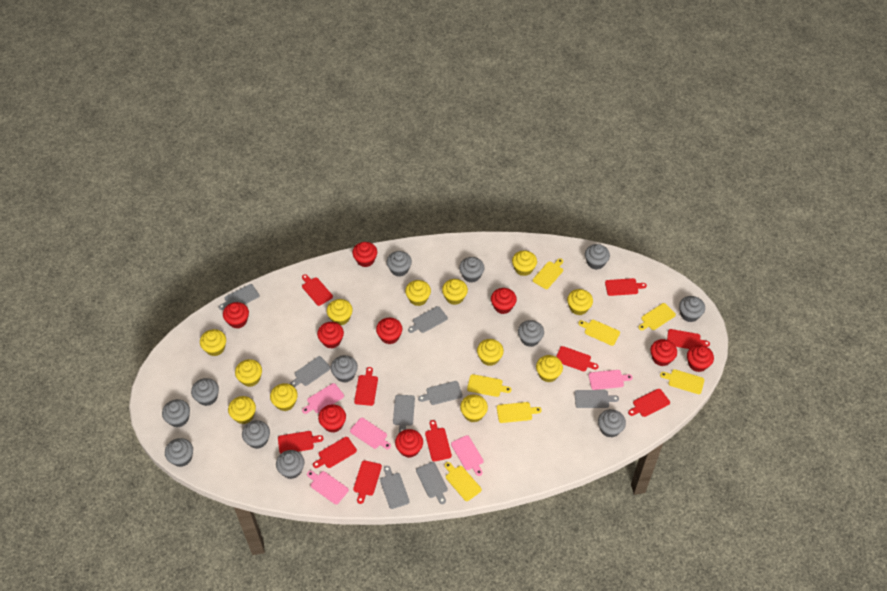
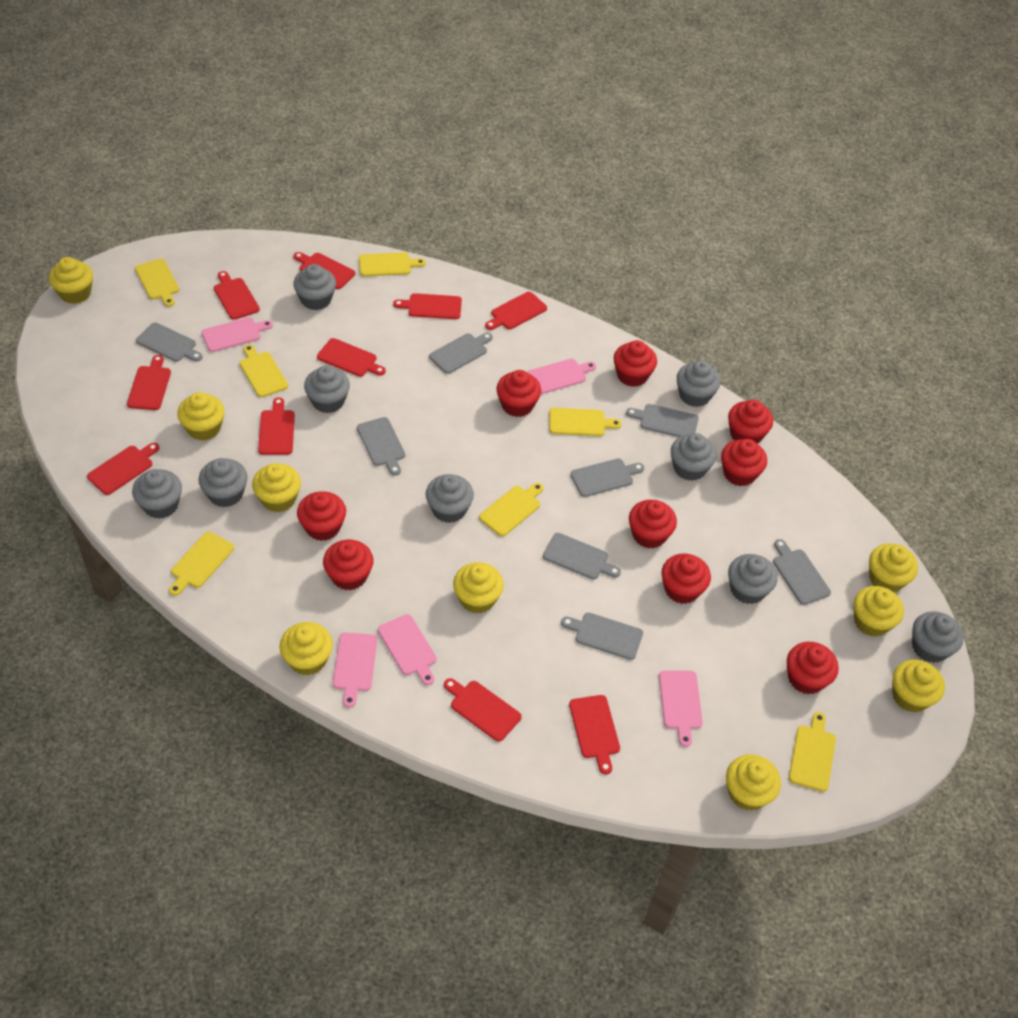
grey cupcake: [162,399,190,427] [165,438,193,467] [191,378,219,406] [242,420,270,449] [276,450,305,479] [331,355,358,383] [387,251,412,276] [459,257,485,282] [518,320,544,347] [585,244,610,270] [598,409,626,438] [679,296,705,322] = 12 -> [132,469,182,519] [198,458,248,507] [293,264,336,310] [304,366,350,413] [426,474,474,523] [671,433,717,481] [677,360,721,407] [728,554,778,604] [912,611,964,663] = 9
yellow cupcake: [200,329,226,356] [228,396,256,424] [235,359,262,387] [270,383,298,411] [327,299,353,325] [405,280,431,306] [442,279,468,305] [460,394,488,423] [477,339,504,366] [512,250,537,276] [536,355,563,382] [567,289,593,315] = 12 -> [49,257,93,304] [177,392,225,441] [252,463,301,512] [280,622,333,675] [453,562,504,614] [726,754,781,811] [853,586,904,637] [869,544,918,592] [892,660,945,712] = 9

